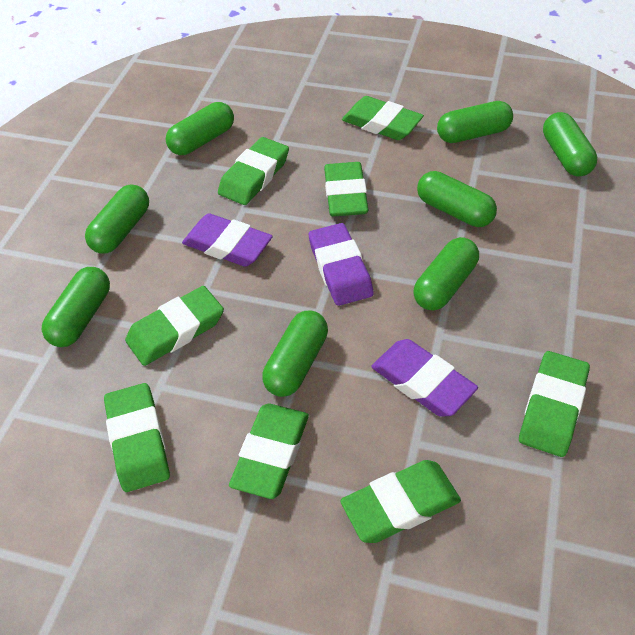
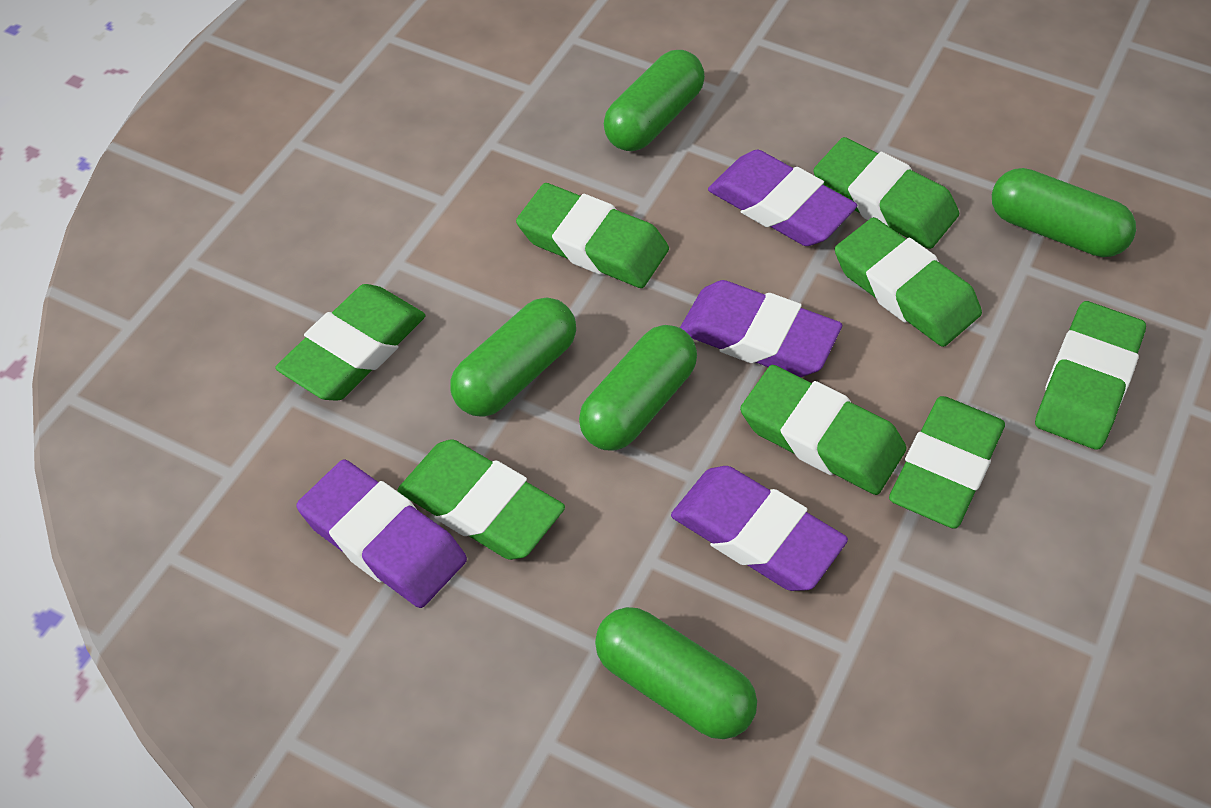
green capsule: [42,267,110,347] [85,184,149,254] [166,102,234,155] [262,311,328,397] [413,237,479,310] [417,171,497,227] [437,101,513,143] [543,112,597,177] = 8 -> [450,297,576,417] [579,325,697,451] [595,607,757,739] [604,50,705,151] [992,168,1136,257] = 5
purple eraser: [182,213,273,267] [309,223,373,306] [371,339,478,417] = 3 -> [296,460,467,608] [671,466,848,591] [680,280,842,377] [708,150,858,246] = 4

